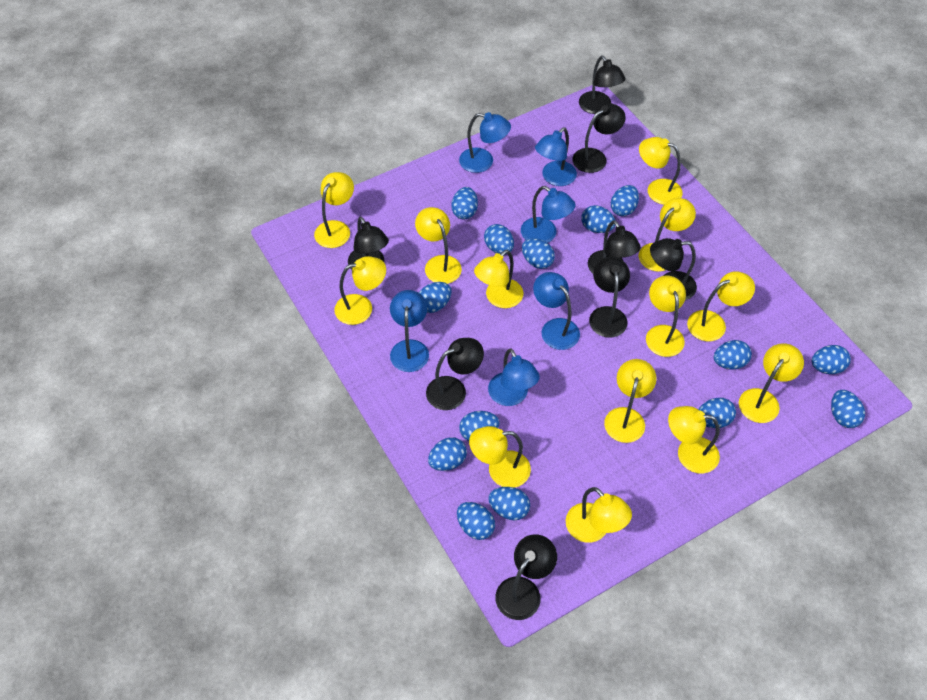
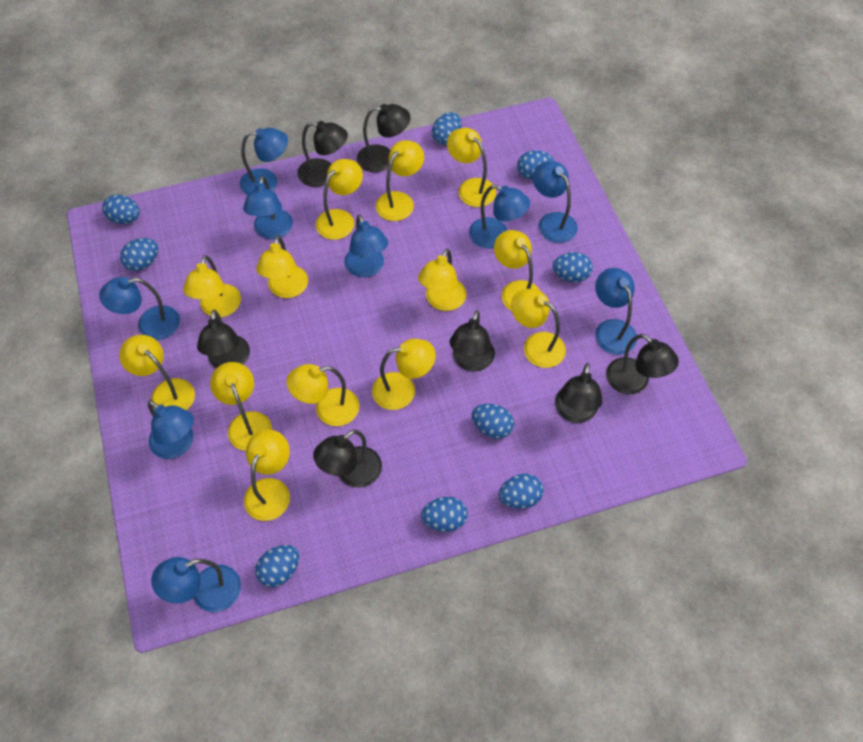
black lamp: [348,217,389,270] [426,338,484,410] [495,534,557,620] [572,103,626,173] [579,56,625,114] [588,220,641,273] [589,257,630,338] [650,238,697,300] = 8 -> [197,310,250,368] [297,121,348,187] [313,430,382,488] [357,104,410,173] [450,310,495,372] [555,363,603,423] [606,334,679,394] = 7
blue egg: [419,282,452,313] [428,437,467,471] [451,187,478,220] [457,502,495,540] [459,411,500,441] [484,224,514,254] [488,487,530,520] [522,238,555,269] [582,205,615,233] [611,185,639,216] [698,398,736,428] [714,340,752,369] [812,345,851,374] [831,390,865,428] = 14 -> [102,195,140,224] [120,238,158,271] [255,545,299,587] [421,497,467,532] [432,112,462,145] [472,404,514,439] [498,474,544,509] [517,150,554,179] [553,252,593,282] = 9
blue lamp: [390,290,429,372] [459,112,511,173] [488,348,540,406] [521,186,576,243] [533,272,580,350] [535,127,577,186] = 6 -> [99,277,180,340] [148,400,194,459] [151,557,241,612] [240,128,288,195] [243,176,293,239] [344,214,388,277] [469,185,530,248] [533,161,578,243] [595,268,637,355] = 9

